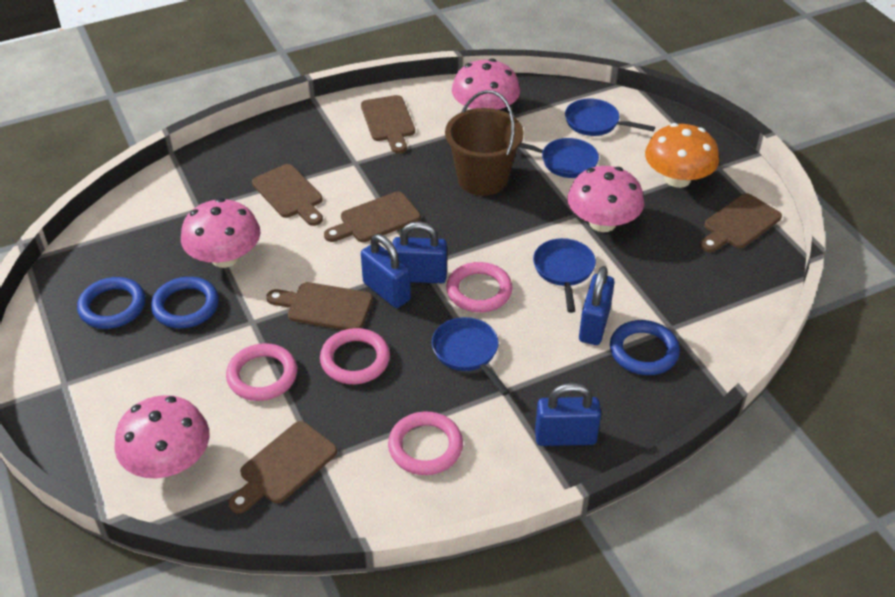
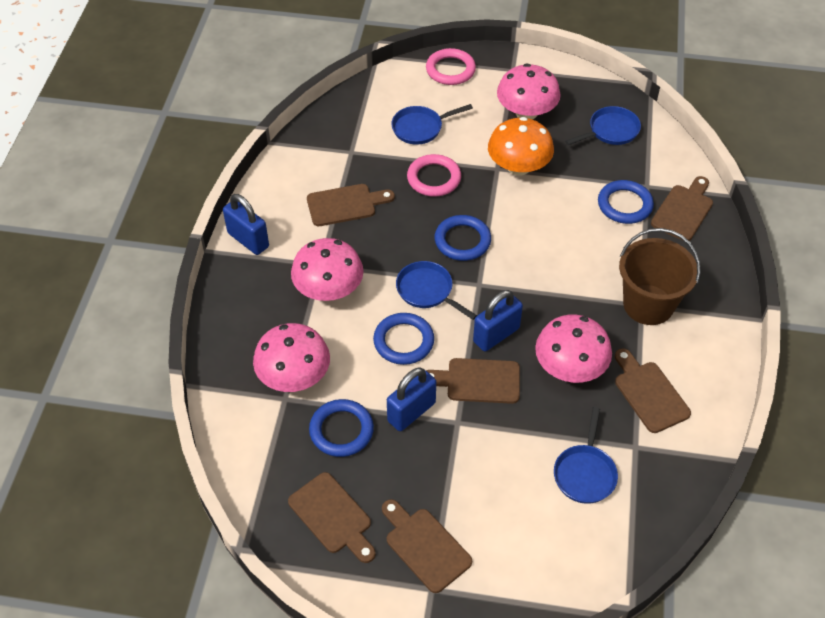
blue padlock: [361,234,411,308] [392,221,447,283] [535,383,601,446] [579,266,615,345] = 4 -> [223,194,269,255] [387,368,436,431] [473,290,523,351] = 3
blue ring: [77,277,146,329] [151,277,219,328] [610,320,680,375] = 3 -> [309,399,374,457] [373,313,434,365] [435,215,491,261] [598,180,654,224] = 4
pink ring: [226,343,297,401] [320,328,390,384] [388,412,463,475] [446,262,512,313] = 4 -> [407,154,461,197] [426,48,476,85] = 2

